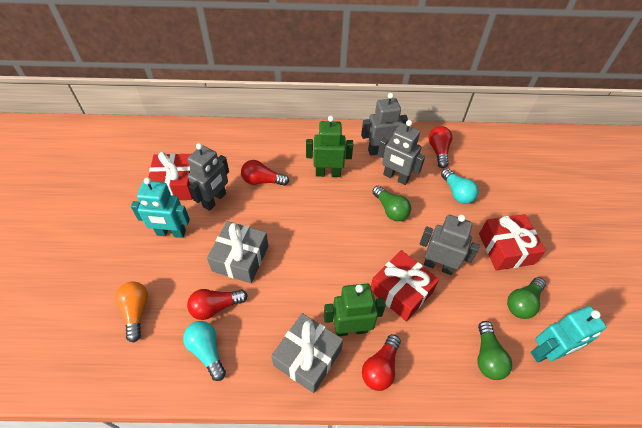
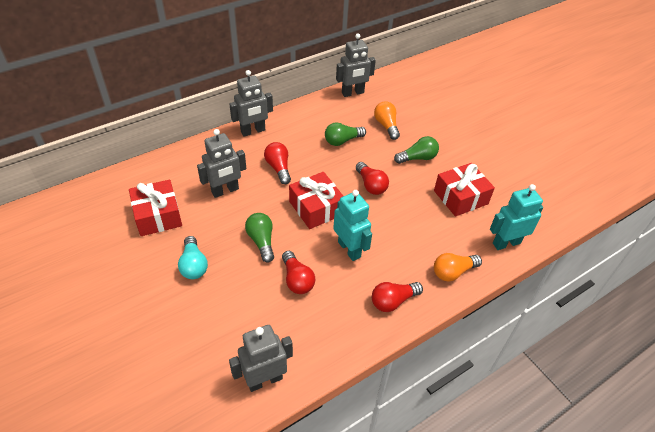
green robot: [306,116,353,177] [324,284,386,336] = 2 -> none = 0
grey gift: [207,221,268,283] [271,313,343,393] = 2 -> none = 0
orange light bulb: [115,281,148,342] = 1 -> [374,101,400,140] [434,253,482,282] = 2
turquoise light bulb: [183,321,226,381] [441,168,479,204] = 2 -> [178,236,208,279] = 1

